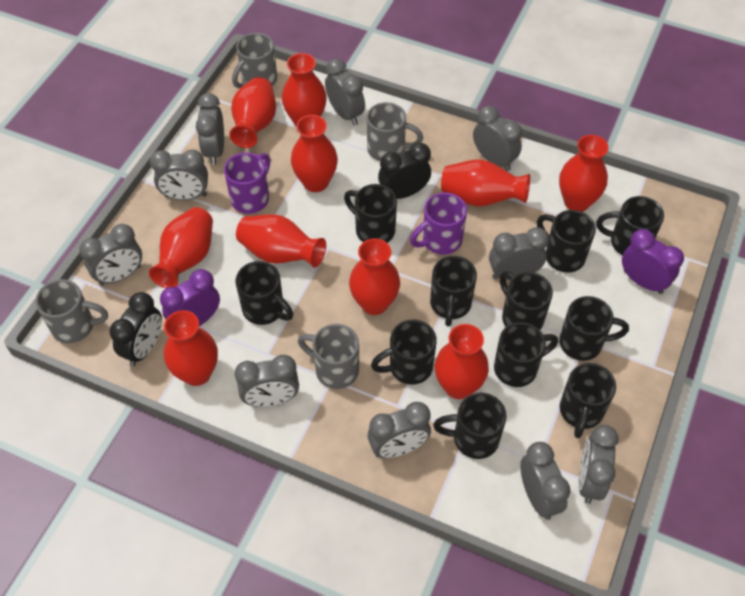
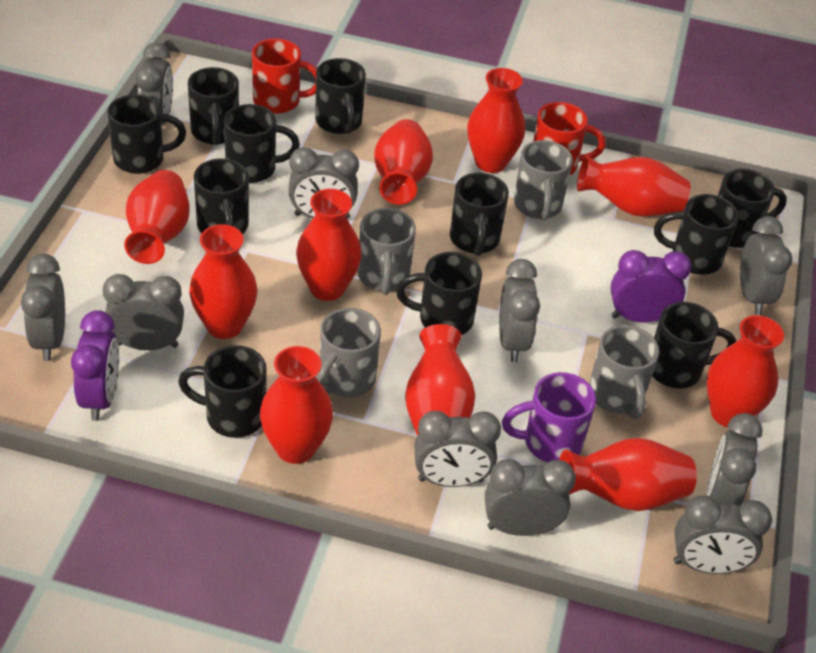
black clock: [109,292,162,366] [378,143,431,199] = 2 -> none = 0
purple mug: [224,153,270,214] [410,192,467,255] = 2 -> [502,372,596,462] = 1
red mug: none = 0 -> [252,38,317,114] [533,102,606,175] = 2

